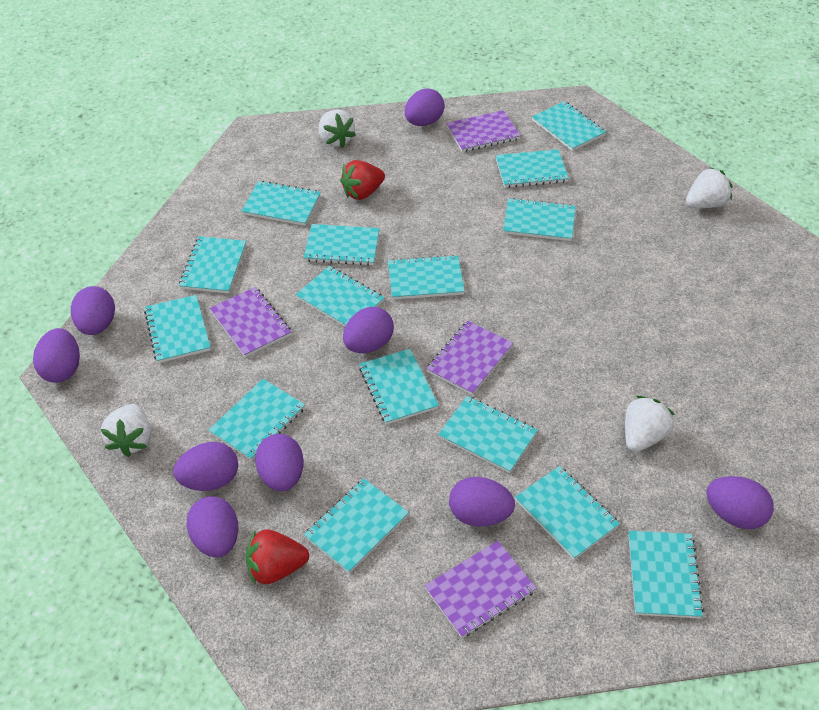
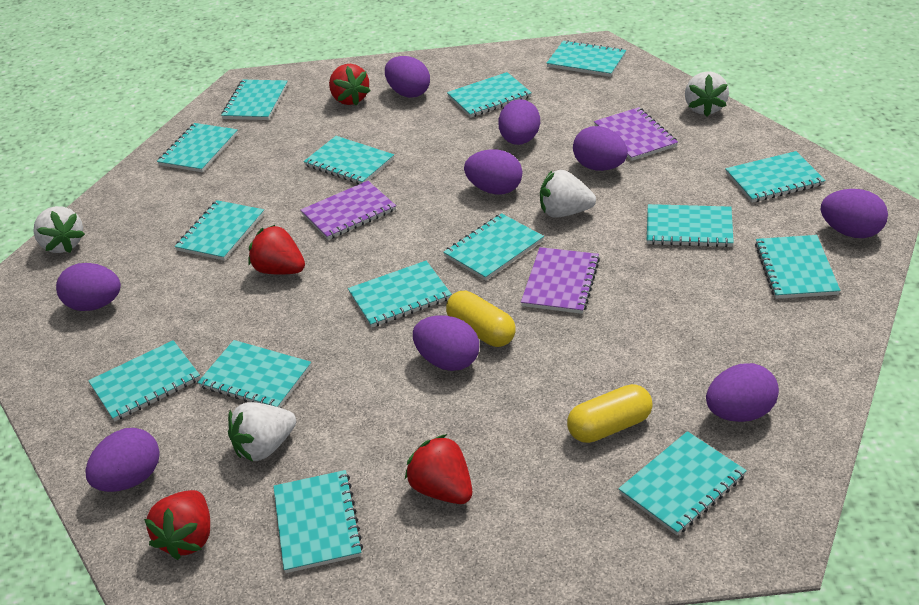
purple notebook: [210,287,291,357] [424,541,537,638] [426,321,513,395] [446,110,521,152] = 4 -> [301,181,396,240] [521,247,600,314] [594,107,678,161] = 3
red strawberry: [246,530,309,585] [340,160,385,200] = 2 -> [144,490,210,560] [248,225,305,275] [329,64,370,106] [405,434,472,504] = 4
yellow capsule: none = 0 -> [446,291,516,347] [567,384,653,443] = 2

